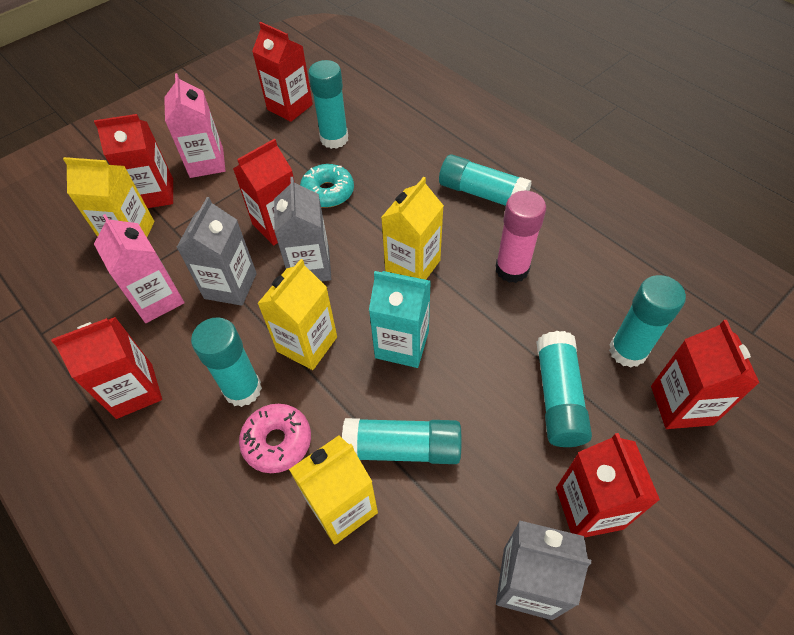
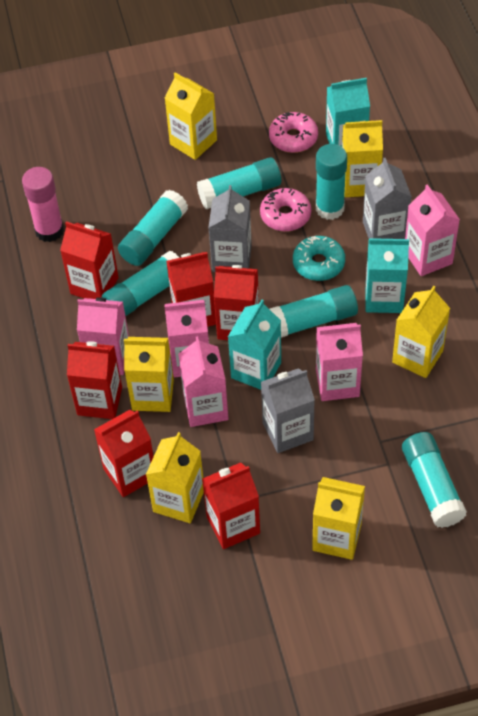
pink carton: [94,214,185,323] [164,73,225,178] = 2 -> [77,297,129,375] [164,300,209,377] [178,336,228,427] [316,323,363,401] [405,184,460,276] = 5
pink donut: [239,404,311,473] = 1 -> [260,188,311,232] [269,112,318,153] = 2
turquoise carton: [369,271,431,368] = 1 -> [228,299,281,390] [326,78,370,147] [366,238,409,313] = 3
yellow carton: [63,157,154,237] [257,259,337,370] [289,436,378,545] [381,177,444,280] = 4 -> [124,337,174,412] [146,432,204,523] [165,72,217,160] [312,477,365,560] [342,120,383,197] [392,286,450,378] = 6

